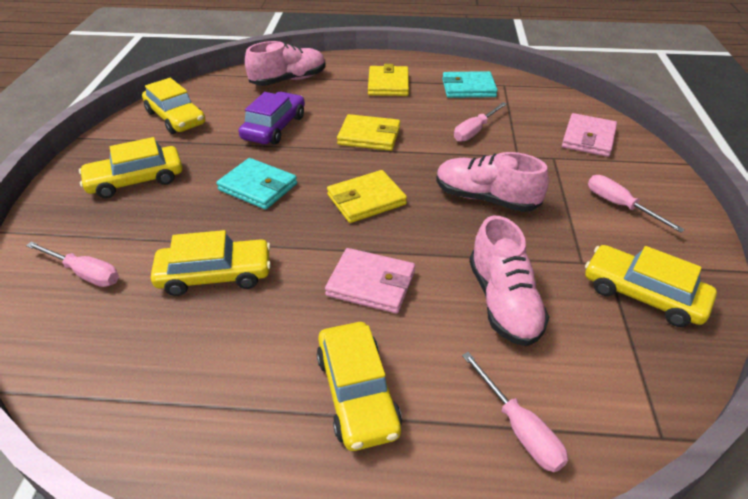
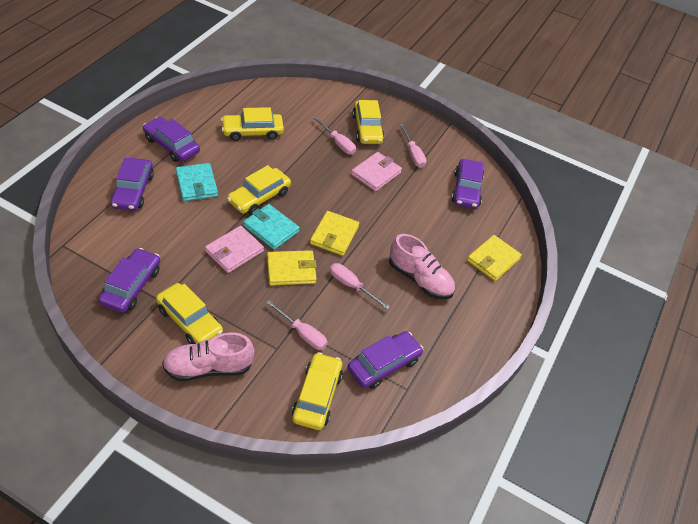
pink shoe: [245,41,326,86] [436,152,549,212] [469,216,549,346] = 3 -> [162,333,254,381] [389,234,455,299] = 2
purple car: [239,92,305,145] = 1 -> [98,248,160,313] [110,158,154,211] [143,117,200,162] [347,331,423,389] [452,159,484,209] = 5

